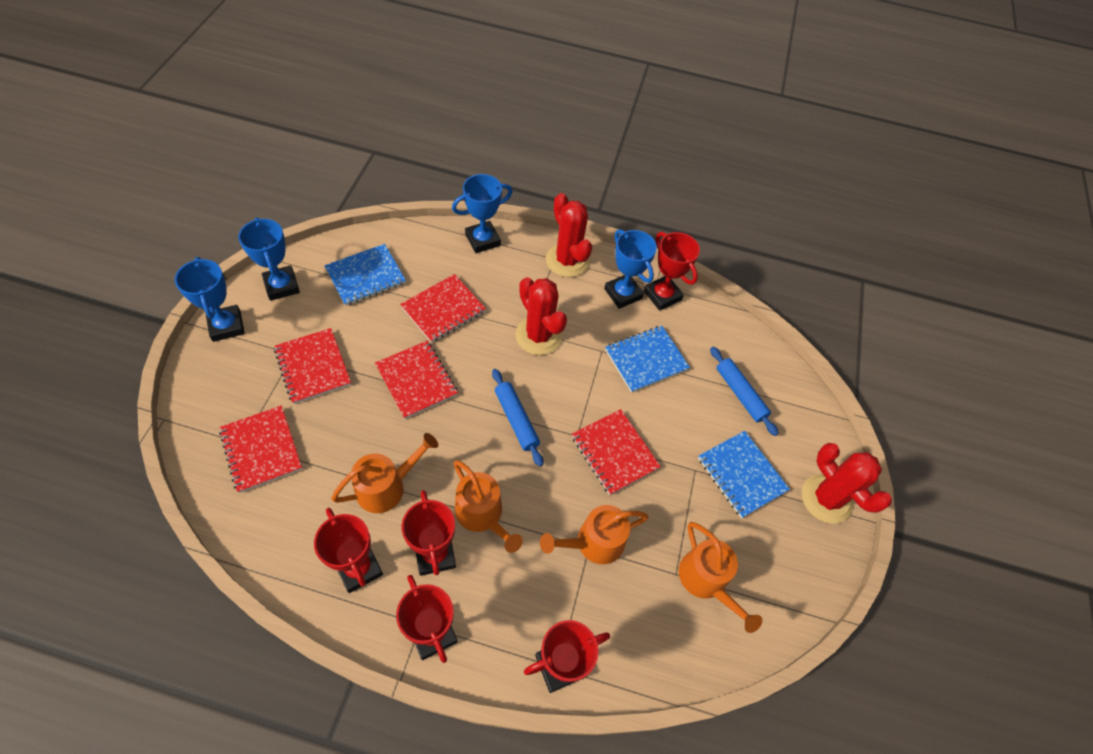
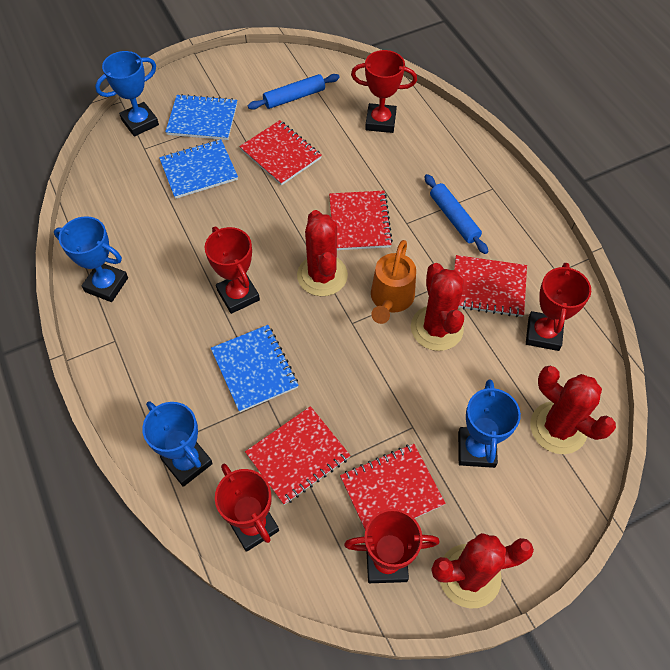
orange watering can: [331,433,438,513] [454,460,523,553] [540,505,649,564] [679,522,762,633] = 4 -> [371,240,416,324] = 1
red cactus: [515,277,567,355] [546,193,592,277] [802,443,892,524] = 3 -> [297,210,348,296] [411,263,464,351] [431,533,534,609] [530,366,616,454] = 4

